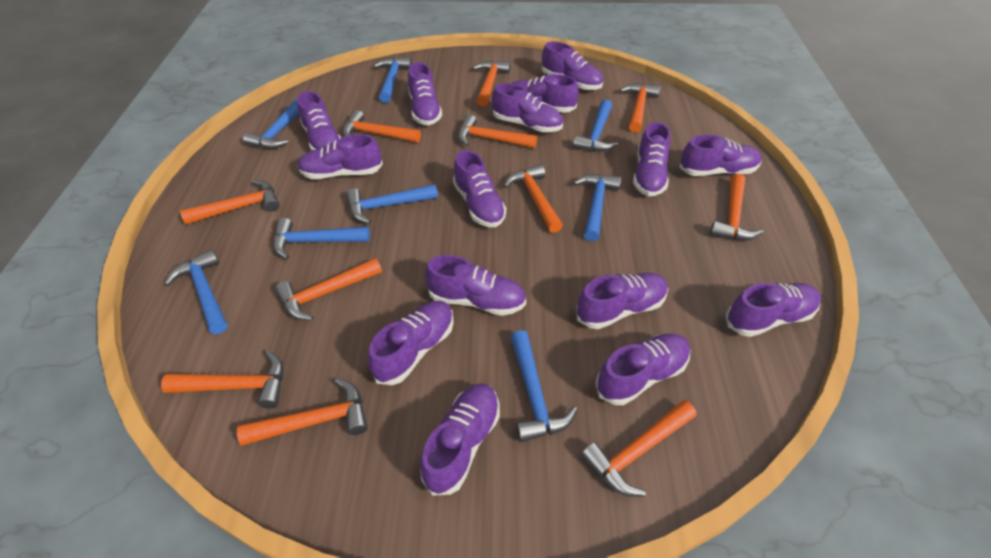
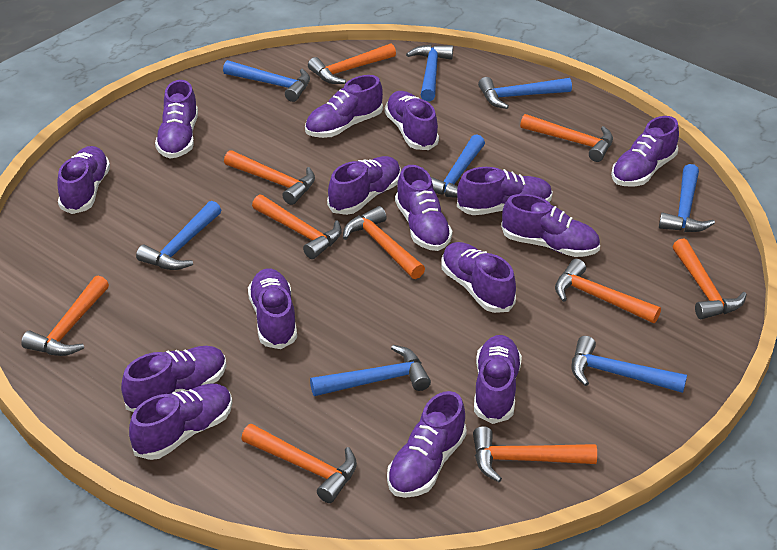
orange hammer: [161,351,284,409] [180,180,280,224] [237,378,368,446] [275,258,382,320] [343,110,421,143] [458,115,537,148] [473,61,511,107] [504,164,563,233] [581,400,697,497] [620,83,661,133] [710,174,764,241] = 11 -> [21,276,109,356] [224,150,315,205] [241,424,357,503] [252,194,342,259] [308,44,396,84] [343,206,425,279] [473,426,597,482] [520,114,613,162] [555,259,661,323] [672,238,747,319] = 10

